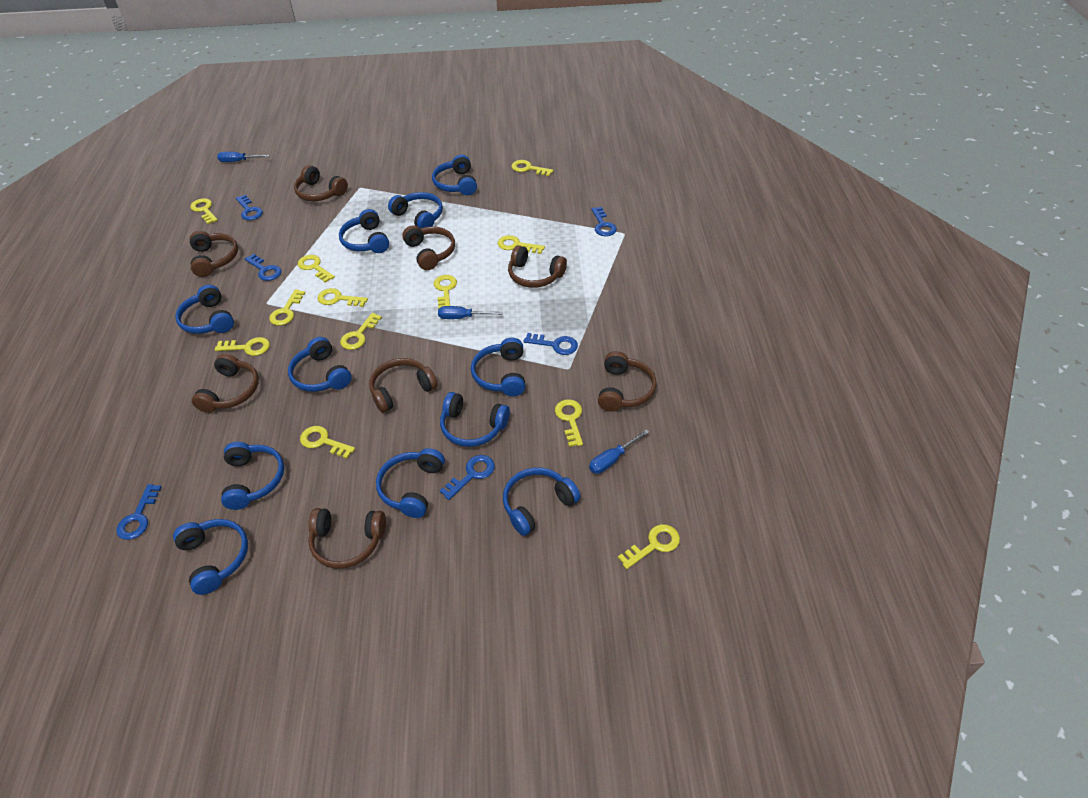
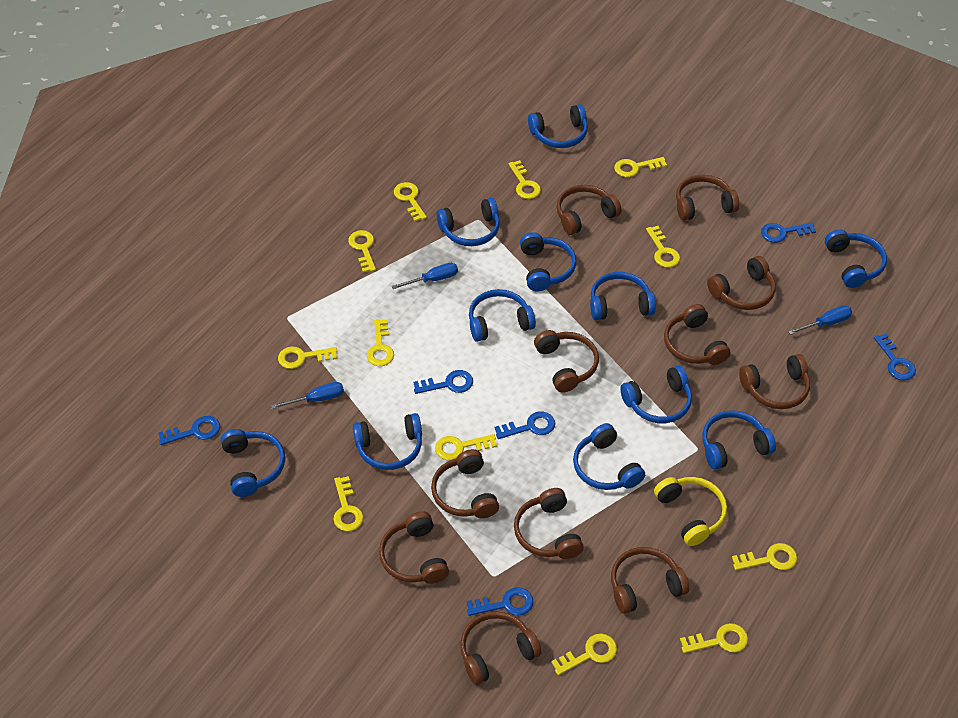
brown headphones: [190,231,238,277] [192,353,259,413] [294,165,348,201] [308,508,386,569] [369,358,438,413] [402,225,455,270] [508,245,567,288] [598,351,657,412] = 8 -> [379,511,449,584] [431,449,499,518] [460,611,541,685] [514,488,584,559] [534,330,599,393] [557,185,621,235] [611,547,689,614] [664,304,730,365] [676,175,739,221] [707,256,776,310] [739,354,810,409] = 11
yellow headphones: none = 0 -> [654,477,727,546] = 1

